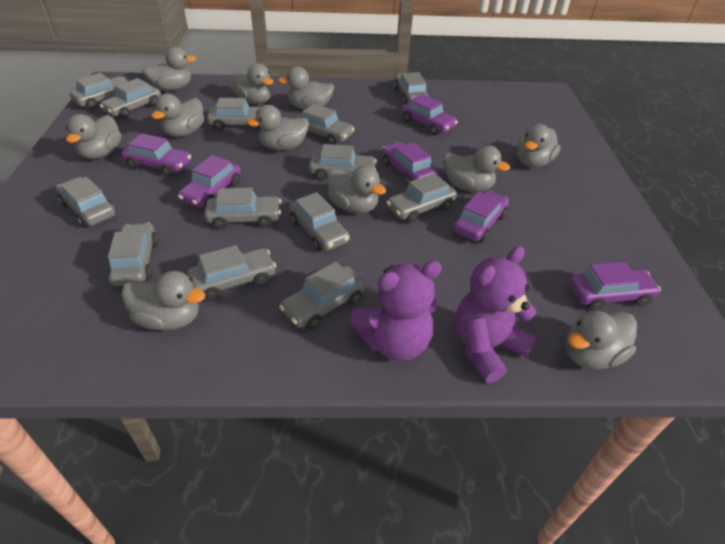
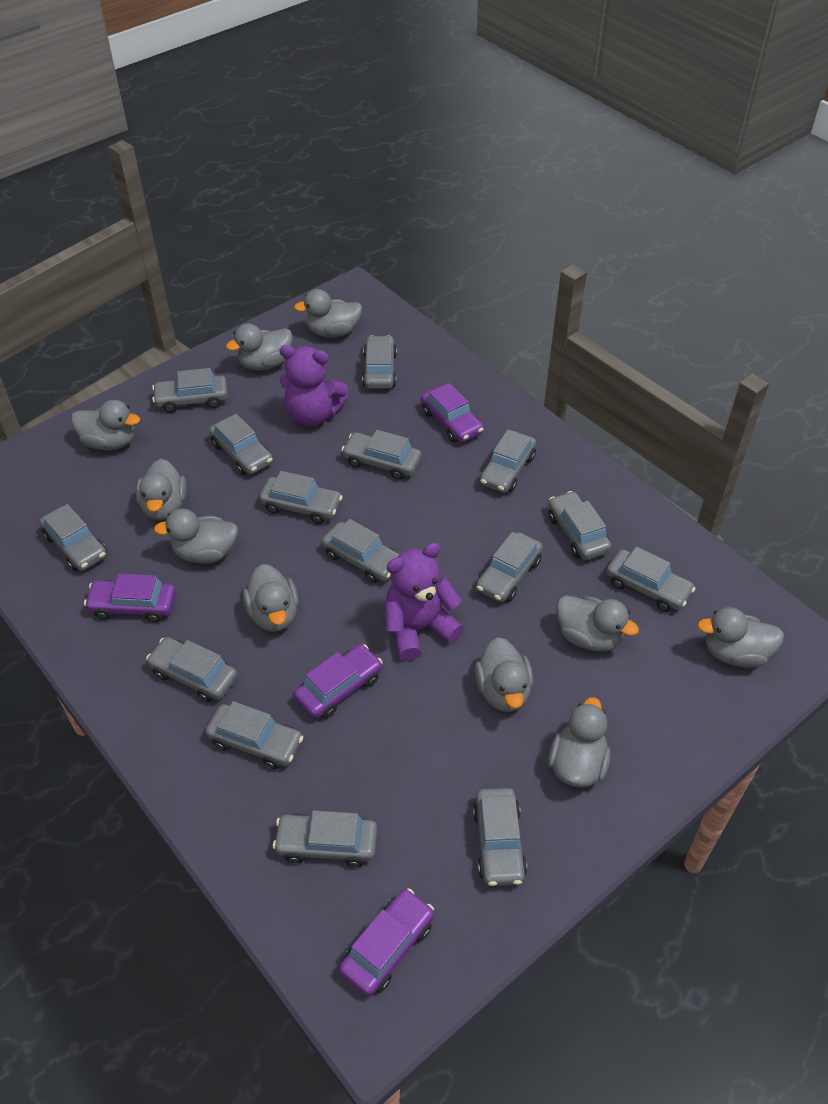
grey car: [56,177,116,227] [70,73,128,109] [100,78,161,119] [108,223,158,286] [187,245,276,301] [204,187,281,229] [207,98,260,131] [279,262,366,330] [289,192,350,251] [295,104,354,145] [309,144,377,180] [386,173,457,223] [394,72,429,104] = 13 -> [40,504,107,571] [146,637,238,702] [152,368,228,413] [205,701,303,769] [209,414,273,475] [259,471,343,524] [273,810,377,867] [322,519,399,583] [342,430,422,480] [362,336,397,389] [473,788,527,886] [476,532,543,603] [480,429,536,493] [548,491,612,560] [606,546,696,612] = 15
grey duck: [66,114,122,159] [122,271,205,331] [142,47,196,91] [151,94,204,137] [233,63,273,104] [247,105,309,151] [278,66,334,110] [327,165,386,214] [443,145,510,192] [517,124,560,168] [565,311,637,369] = 11 -> [71,400,140,451] [136,459,187,520] [154,509,238,564] [226,324,293,371] [243,564,299,632] [294,289,362,338] [475,637,533,712] [548,697,611,788] [556,595,639,652] [697,607,784,668] = 10
purple car: [121,133,191,177] [178,155,241,208] [382,142,437,185] [401,94,458,135] [453,190,509,242] [569,262,661,311] = 6 -> [84,574,176,622] [294,644,383,719] [339,888,434,996] [421,383,484,443] = 4

